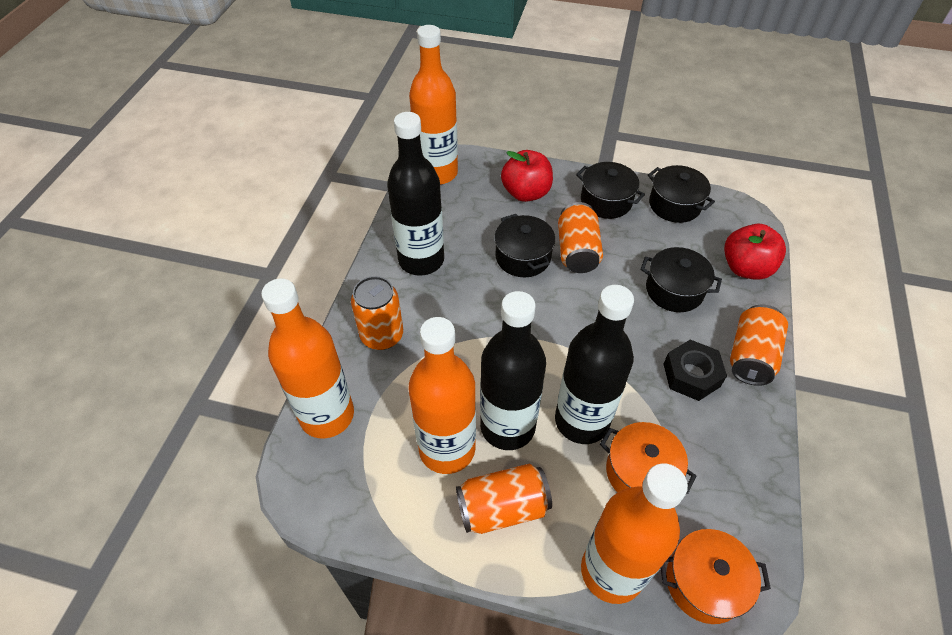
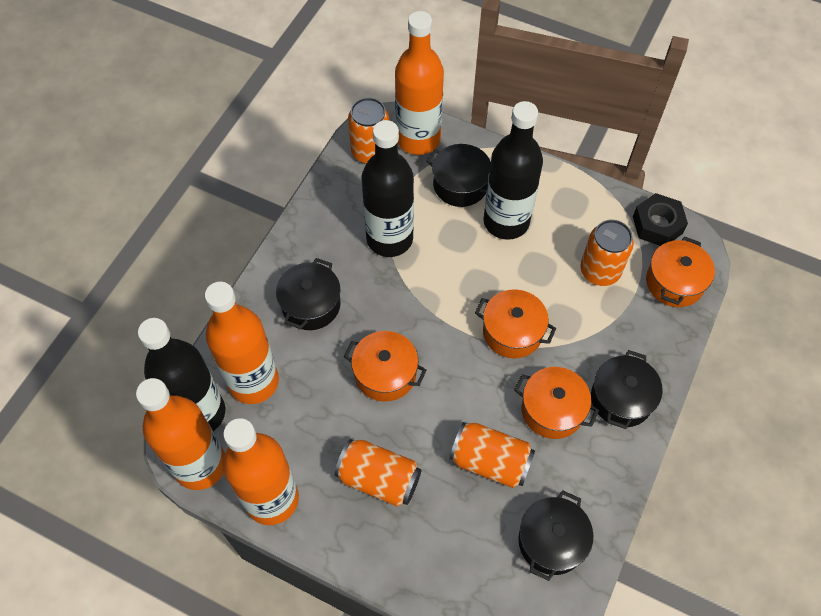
orange pot: [600,422,696,494] [661,529,771,624] = 2 -> [344,331,427,402] [475,289,556,358] [514,367,599,439] [646,236,715,307] = 4
red apple: [501,150,553,202] [724,223,786,280] = 2 -> none = 0

